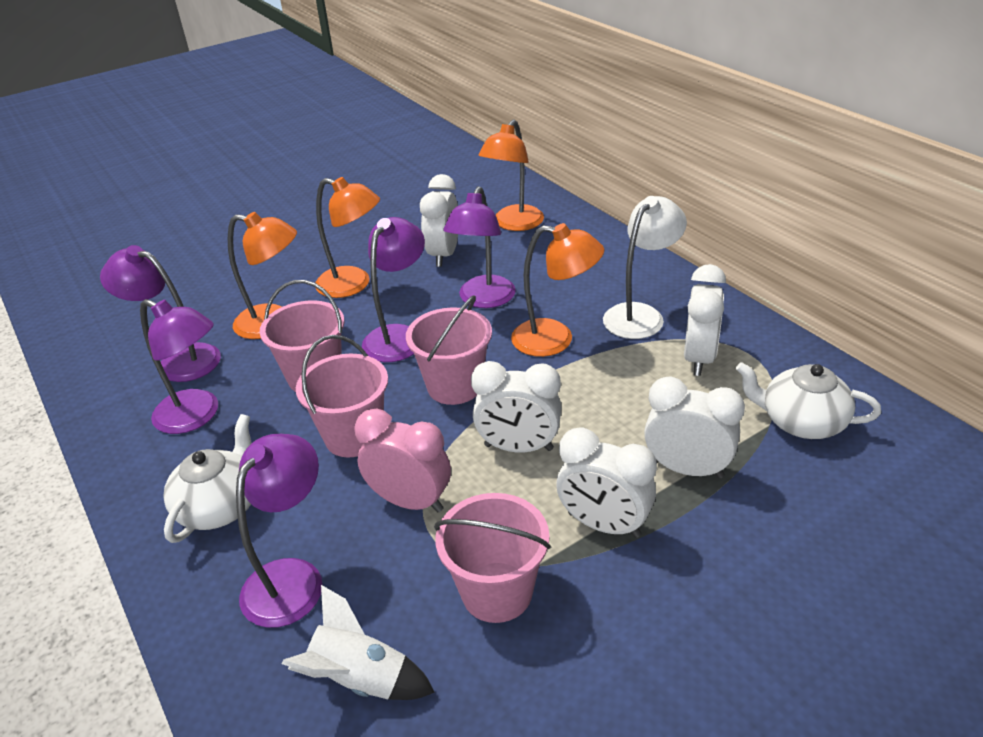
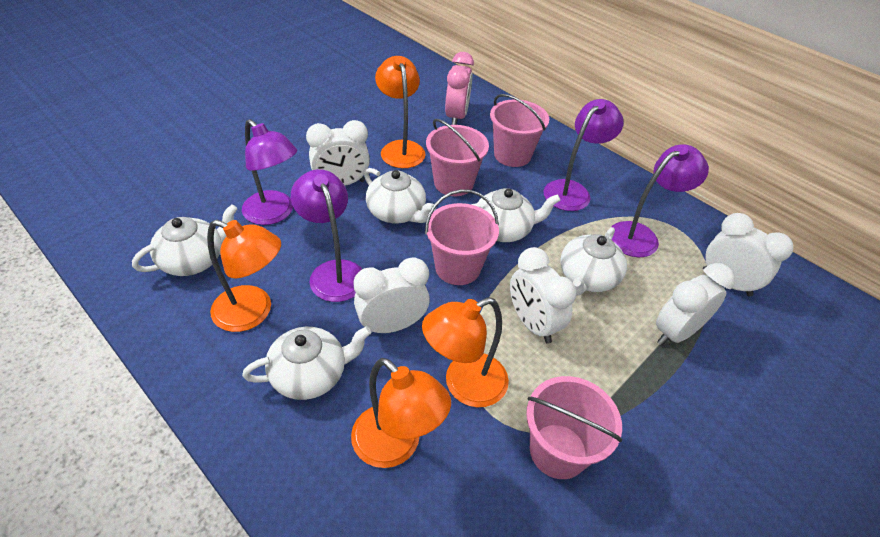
purple lamp: [100,245,221,382] [140,299,218,434] [236,434,322,628] [362,217,425,362] [443,186,516,308] = 5 -> [242,119,297,225] [291,169,362,302] [544,99,624,211] [611,144,709,257] = 4
white lamp: [603,196,687,339] = 1 -> none = 0
white rocket: [282,585,435,700] = 1 -> none = 0
white teapot: [163,414,252,543] [736,362,881,439] = 2 -> [132,204,238,276] [242,326,371,400] [364,168,436,224] [471,188,560,242] [560,227,627,296] = 5

